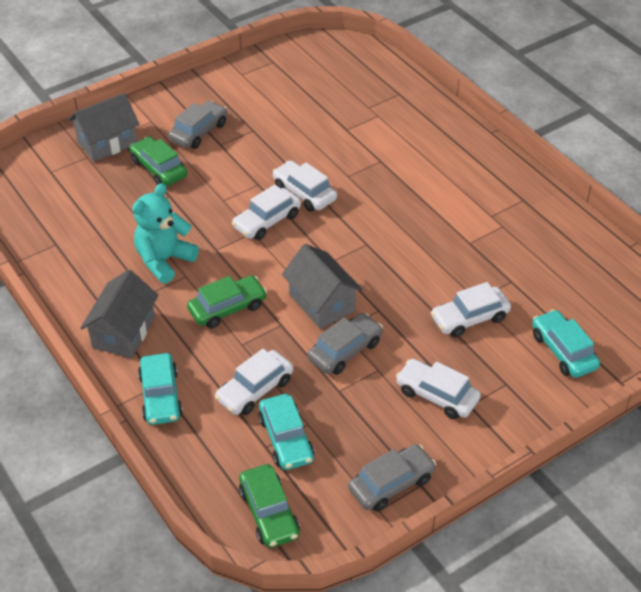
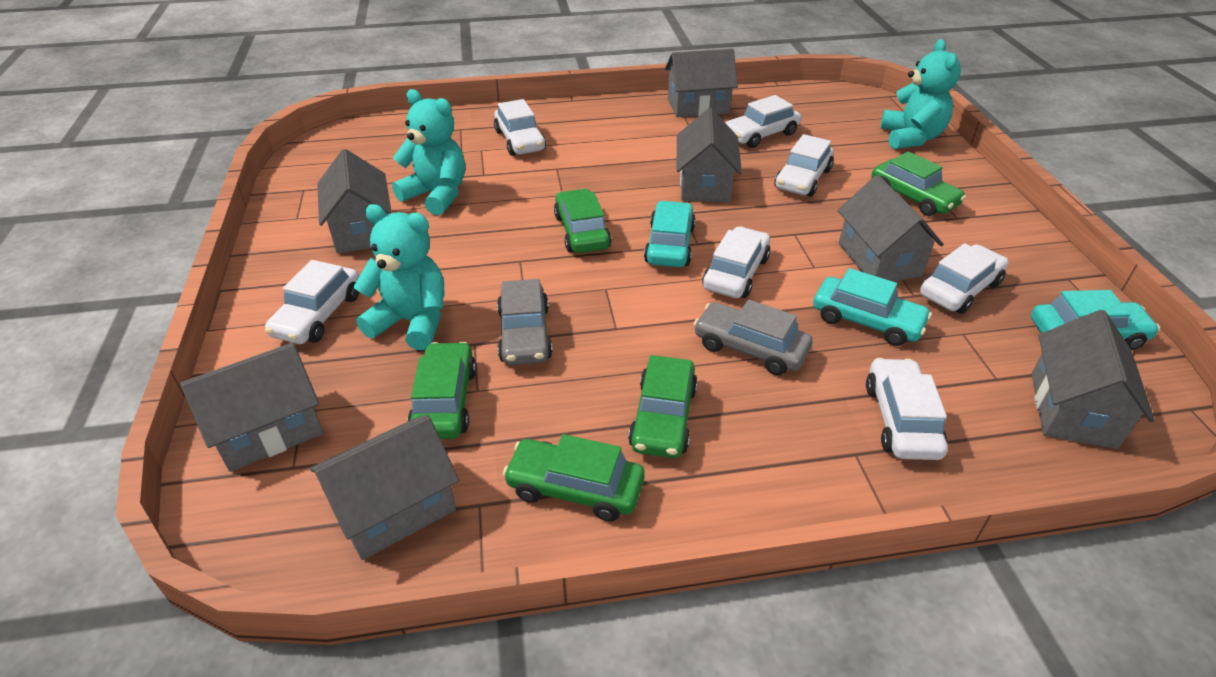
green car: [130,137,187,186] [187,275,267,329] [239,464,300,548] = 3 -> [407,342,476,439] [503,434,645,522] [554,189,611,253] [628,355,698,458] [871,151,966,216] = 5
grey car: [168,101,227,149] [308,313,383,375] [348,444,436,512] = 3 -> [497,279,553,365] [694,300,813,375] = 2
grey house: [68,93,139,162] [80,270,159,358] [282,244,363,329] = 3 -> [180,343,323,472] [310,415,459,560] [317,149,392,254] [665,49,738,117] [676,108,742,202] [838,175,944,282] [1032,310,1155,449] = 7
turquoise teddy bear: [132,183,199,284] = 1 -> [353,204,444,350] [392,89,465,215] [880,39,961,149] = 3
white car: [215,349,293,415] [232,184,301,240] [272,161,337,211] [396,359,481,419] [431,282,511,338] = 5 -> [265,260,359,344] [494,99,546,156] [702,226,770,298] [726,95,801,148] [775,134,834,197] [866,358,947,460] [920,243,1009,314] = 7

